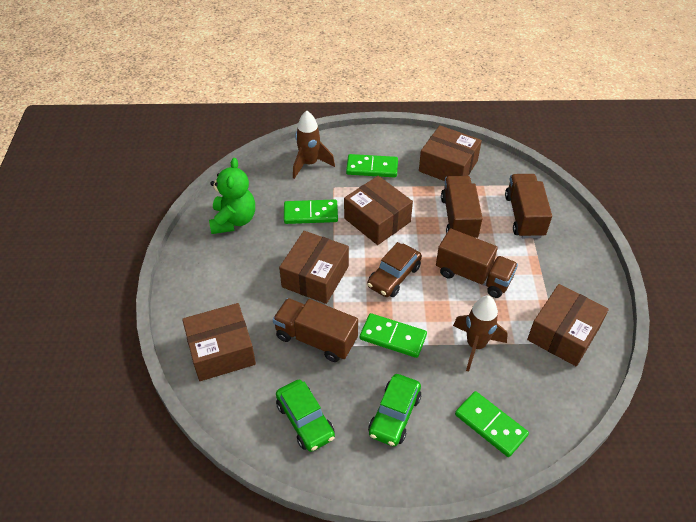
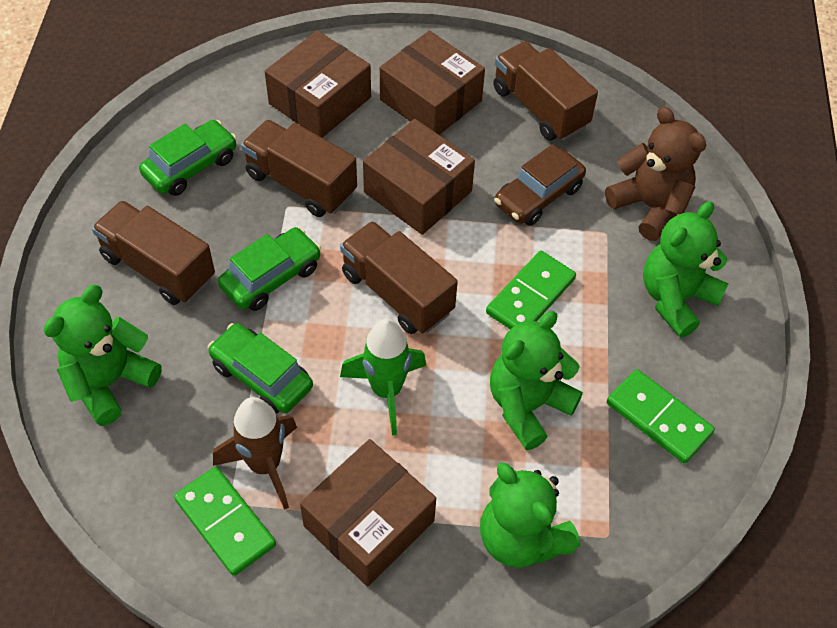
brown box: [182,303,256,381] [279,231,349,304] [344,176,413,245] [419,125,482,181] [527,284,609,366] = 5 -> [265,31,371,138] [300,439,436,587] [363,119,475,235] [380,31,485,135] = 4
brown rocket: [293,110,335,179] [453,296,508,372] = 2 -> [213,397,297,510] = 1
brown teddy bear: none = 0 -> [605,107,706,241] = 1
green car: [276,380,335,452] [368,374,421,447] = 2 -> [139,120,237,196] [208,323,313,414] [218,227,321,311] = 3
green domino: [284,199,338,224] [346,154,398,177] [360,313,427,358] [455,391,529,457] = 4 -> [174,467,276,576] [486,251,576,329] [607,369,715,464] = 3
green rocket: none = 0 -> [340,319,426,435] = 1
green teddy bear: [209,158,255,234] = 1 -> [43,285,162,426] [480,462,580,568] [490,311,583,450] [643,201,729,338] = 4

